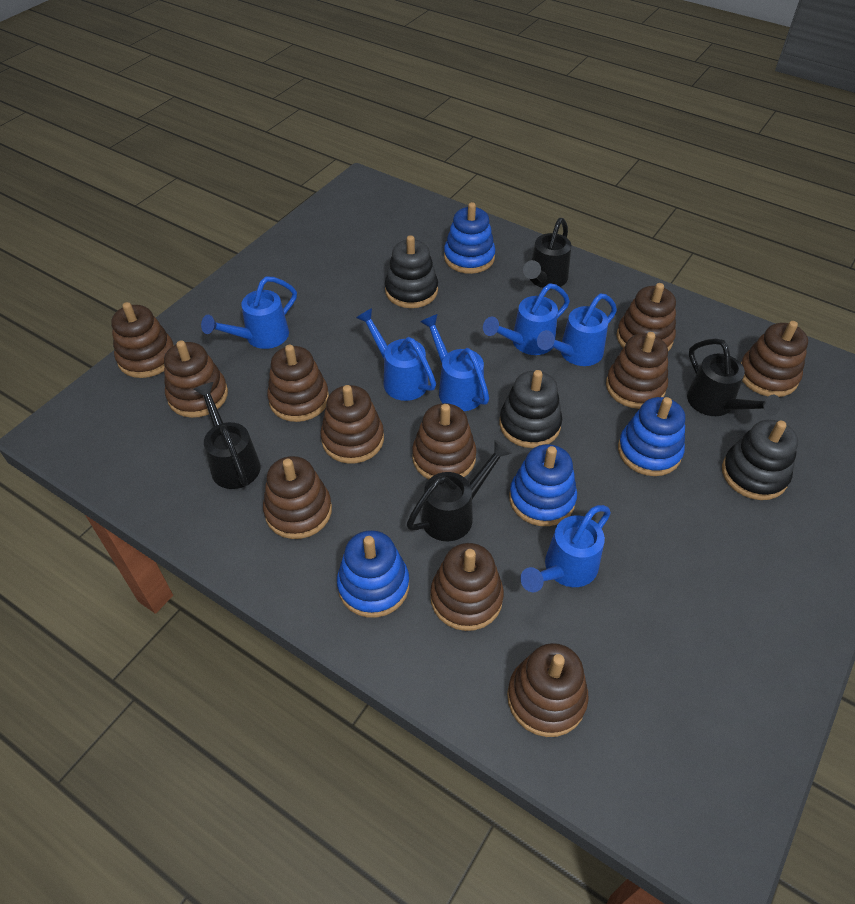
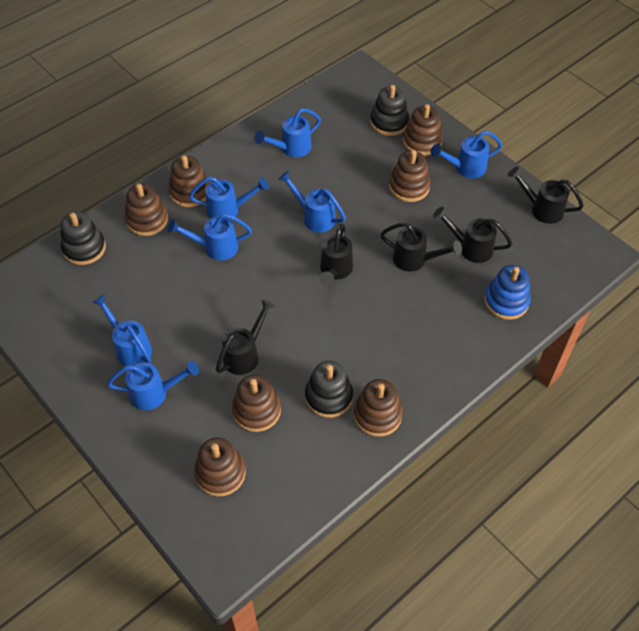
black watering can: [194,382,260,489] [407,440,512,541] [523,218,571,288] [687,338,781,416] = 4 -> [216,299,275,375] [319,223,353,286] [380,222,462,272] [433,206,512,263] [508,166,584,224] = 5
blue stacking toy: [337,530,409,618] [444,202,495,274] [509,444,577,526] [618,397,685,476] = 4 -> [484,265,531,320] = 1
blue watering can: [201,276,297,349] [356,308,436,401] [420,314,489,411] [483,283,570,355] [520,505,611,592] [537,294,617,366] = 6 -> [92,294,152,366] [107,361,199,410] [168,213,252,260] [189,176,269,220] [255,108,321,157] [278,171,346,232] [431,130,503,178] = 7
brown stacking toy: [111,302,174,378] [164,340,228,418] [263,456,332,539] [267,345,329,422] [321,385,384,464] [412,403,476,479] [430,543,504,631] [507,643,588,737] [606,332,668,409] [617,283,676,351] [741,321,808,397] = 11 -> [125,184,168,236] [168,155,209,207] [194,438,246,497] [232,374,281,432] [354,379,403,437] [389,150,430,202] [403,104,443,156] = 7

